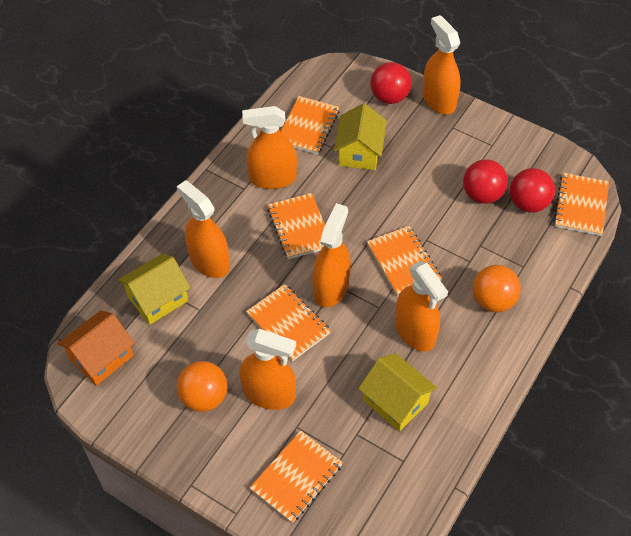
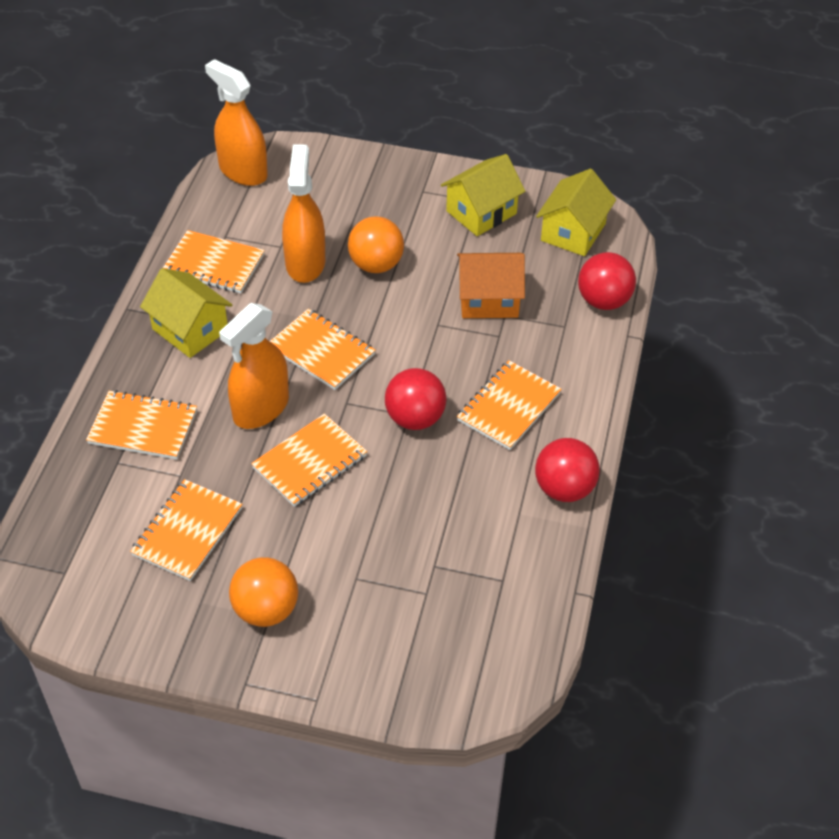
orange spray bottle: [177,180,230,278] [239,329,296,410] [242,106,297,189] [312,203,351,307] [395,261,448,352] [422,15,461,114] = 6 -> [205,59,268,186] [219,303,289,429] [282,144,325,283] = 3

